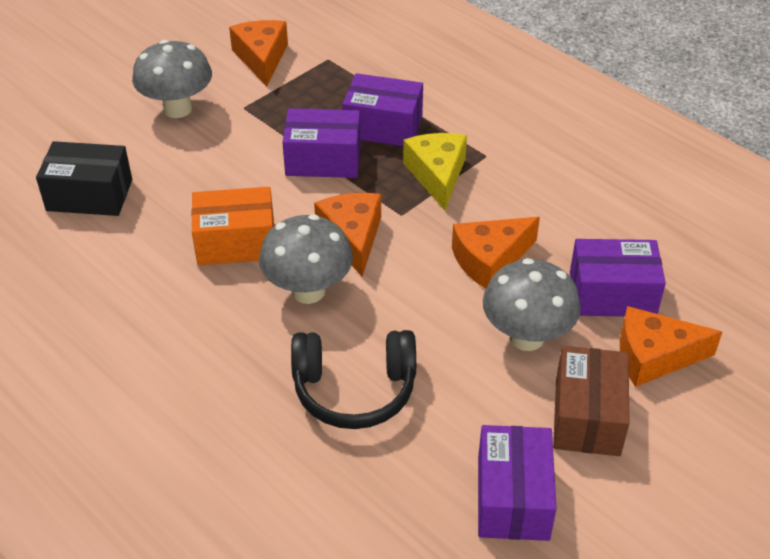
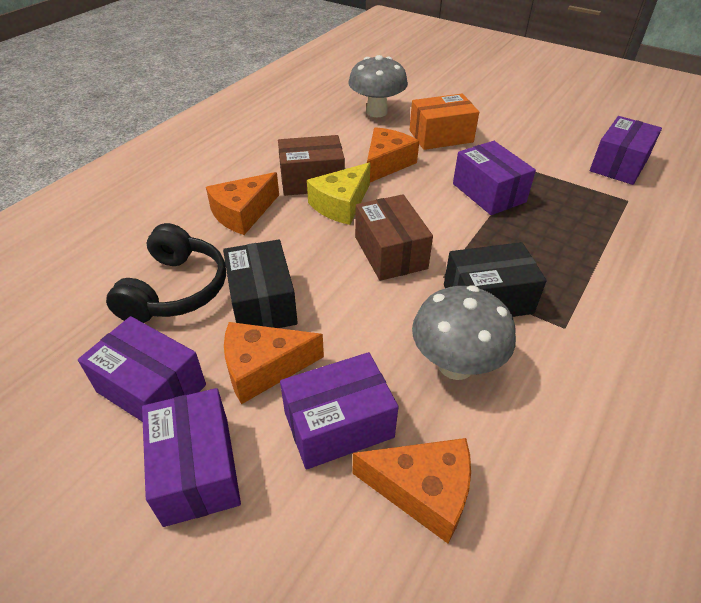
black box: [36,141,132,216] = 1 -> [223,240,298,328] [444,242,547,317] = 2
brown box: [553,346,630,456] = 1 -> [278,135,345,196] [355,194,433,281] = 2
grey mushroom: [132,40,212,118] [259,214,353,304] [483,258,581,351] = 3 -> [348,55,408,117] [412,286,516,380] = 2
purple box: [282,108,361,178] [343,73,423,146] [478,425,557,541] [570,239,666,316] = 4 -> [78,316,206,422] [142,388,241,527] [280,352,399,470] [453,141,536,215] [590,116,662,185] = 5

